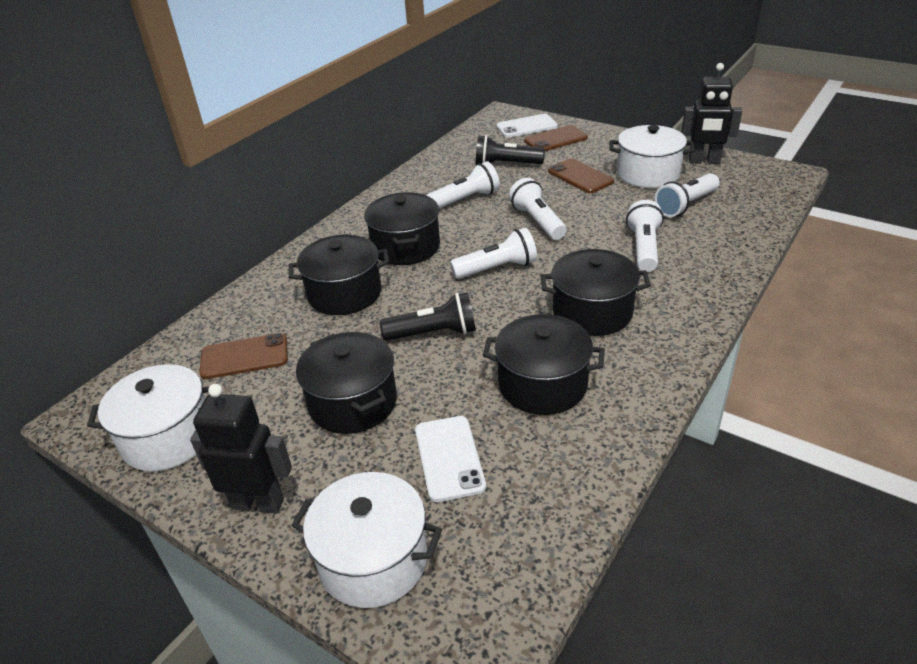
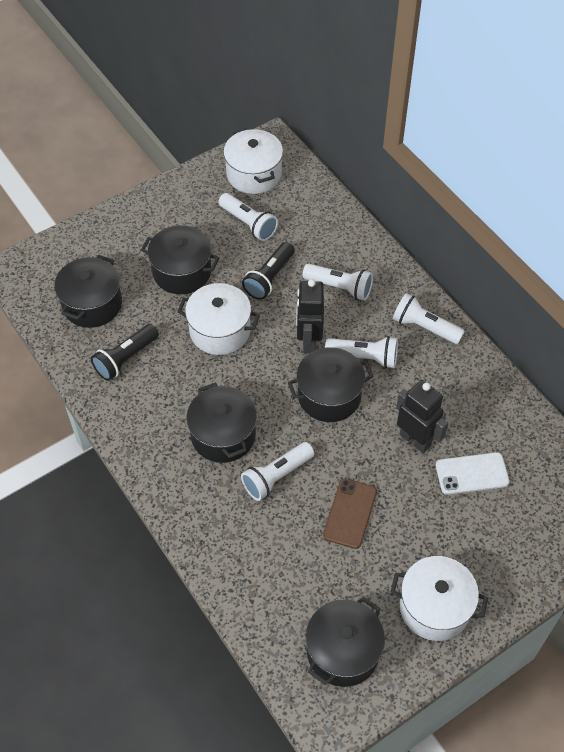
brown phone: [199,333,288,379] [524,125,588,151] [548,158,614,193] = 3 -> [323,478,377,549] = 1
white phone: [415,416,486,502] [496,114,558,138] = 2 -> [436,452,510,495] = 1

